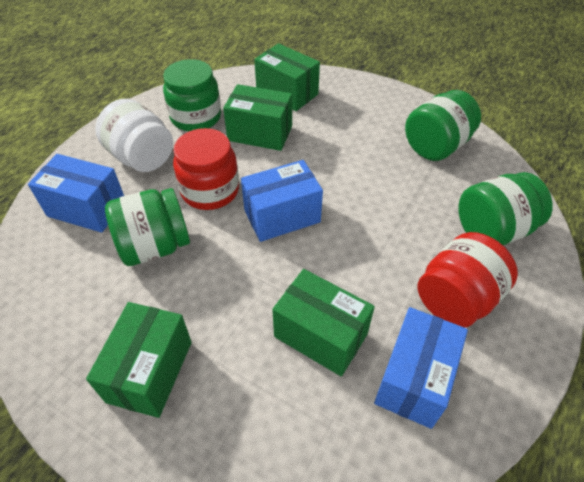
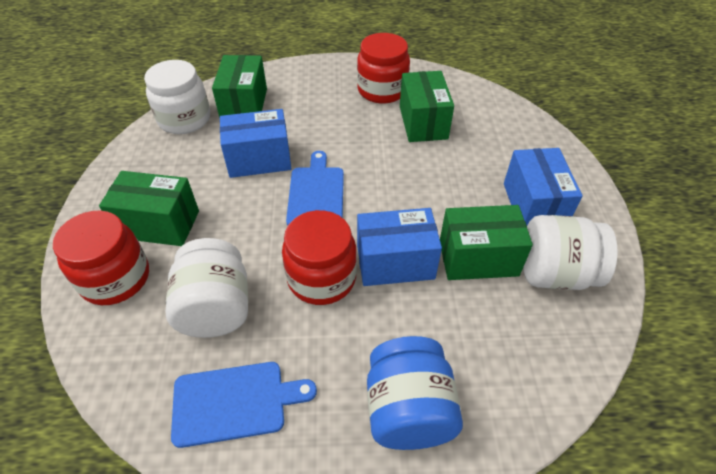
blue cutting board: none = 0 -> [171,362,317,448] [286,151,344,226] = 2
blue jar: none = 0 -> [367,336,463,450] = 1
green jar: [105,188,190,266] [163,59,221,131] [405,90,481,161] [458,172,553,246] = 4 -> none = 0
red jar: [173,128,239,210] [418,232,518,328] = 2 -> [53,211,149,305] [282,210,357,305] [357,33,410,104] = 3
white jar: [95,99,173,172] = 1 -> [144,60,210,134] [166,238,248,338] [523,215,617,290] = 3

